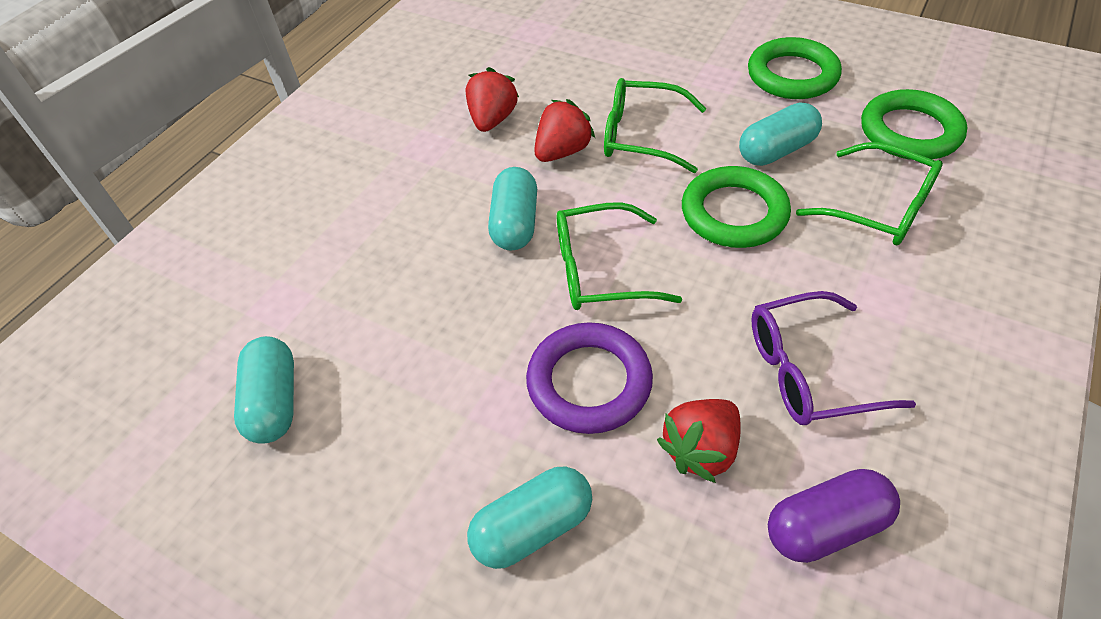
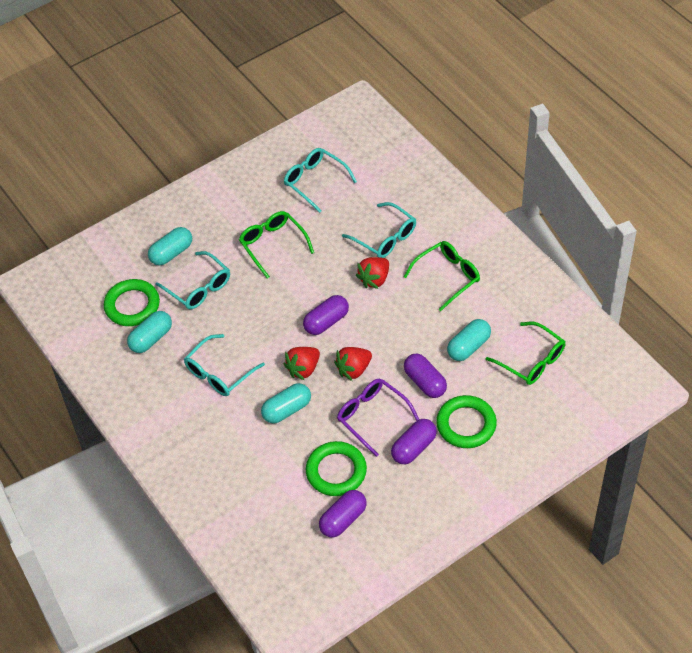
purple capsule: [768,469,900,563] = 1 -> [303,295,349,335] [319,490,367,538] [391,419,437,464] [404,354,447,398] = 4
purple ring: [526,322,653,434] = 1 -> none = 0
turquoise glasses: none = 0 -> [155,251,230,309] [184,334,265,396] [284,148,357,213] [342,202,416,258] = 4

